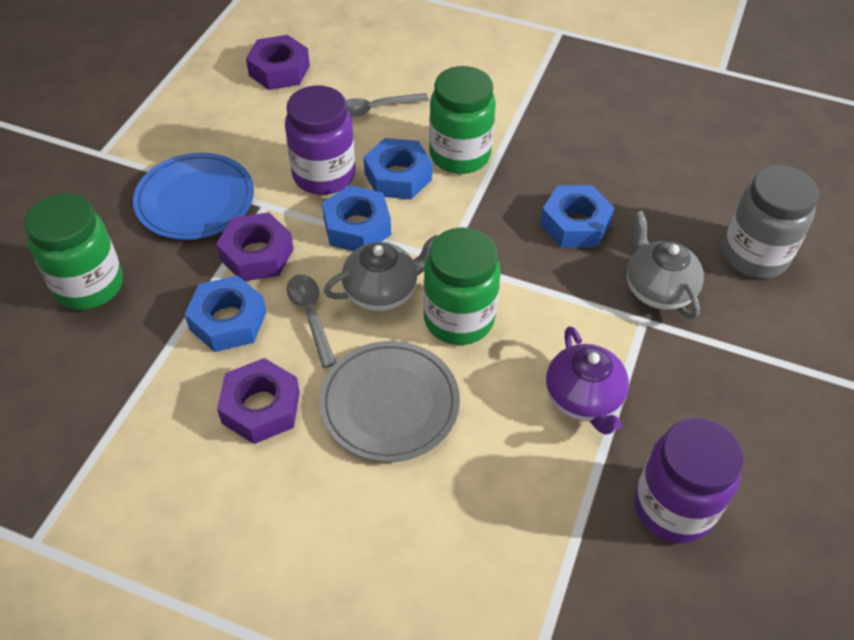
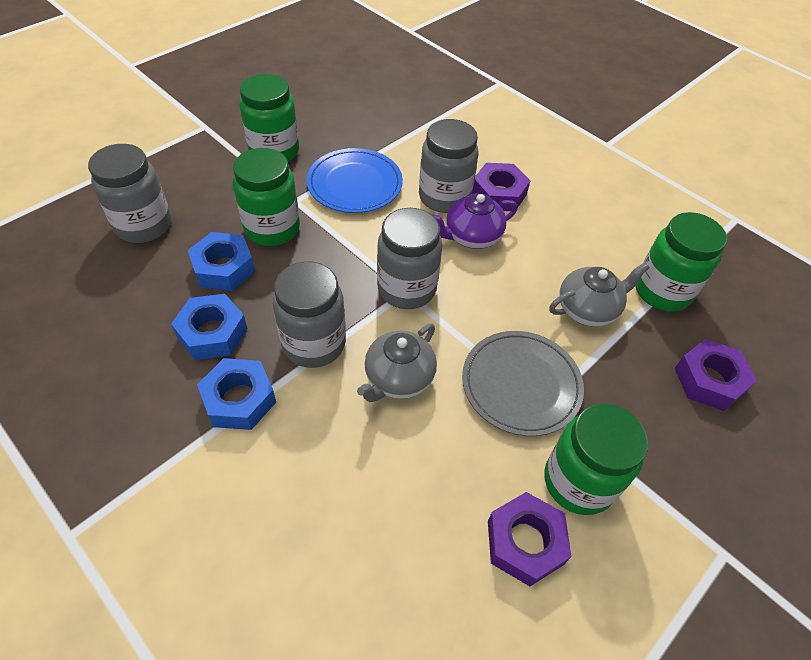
blue nut: [184,275,266,352] [322,185,391,251] [364,138,432,199] [540,185,615,248] = 4 -> [171,294,248,360] [188,232,255,291] [197,358,276,430] = 3
green jar: [24,193,123,310] [423,227,501,345] [429,66,496,174] = 3 -> [233,148,300,246] [240,74,299,162] [545,404,648,515] [636,212,727,312] = 4
grey jar: [723,165,819,279] = 1 -> [88,144,171,243] [273,261,346,368] [377,208,442,309] [419,119,478,213] = 4
grey spoon: [287,274,336,368] [346,93,429,118] = 2 -> none = 0
purple jar: [285,86,355,195] [634,418,744,543] = 2 -> none = 0

